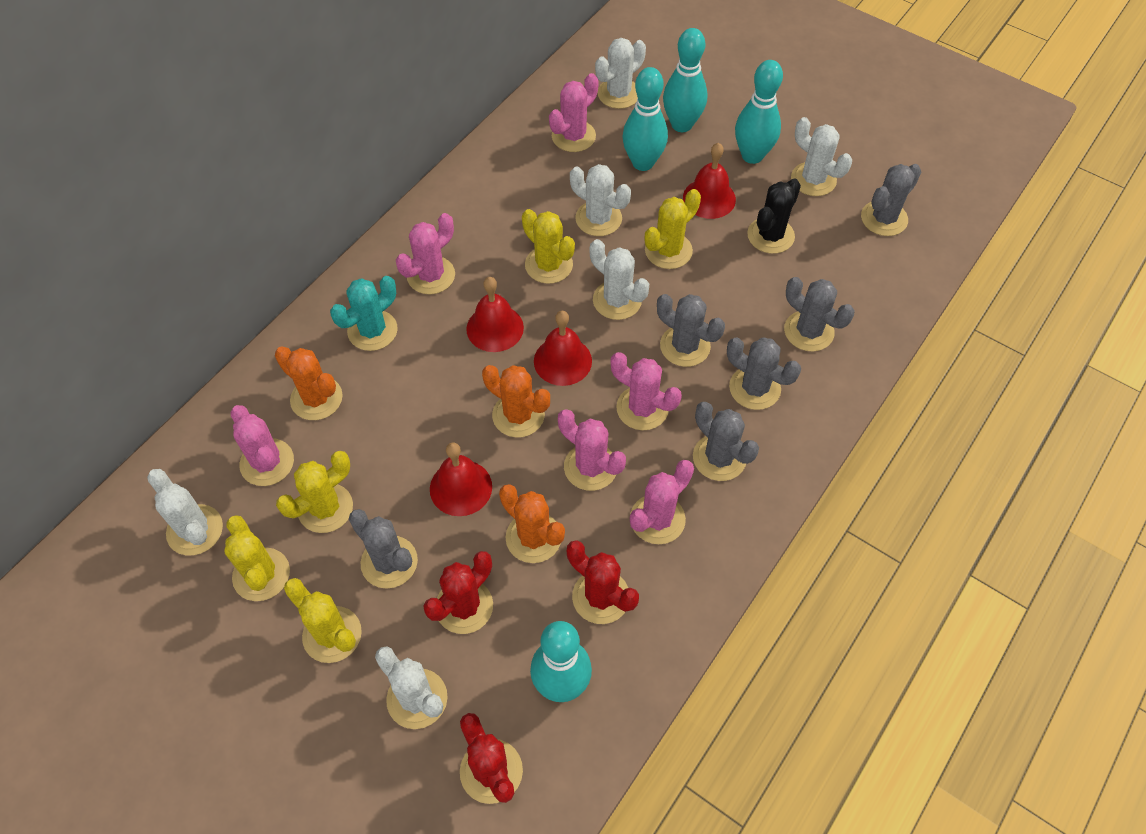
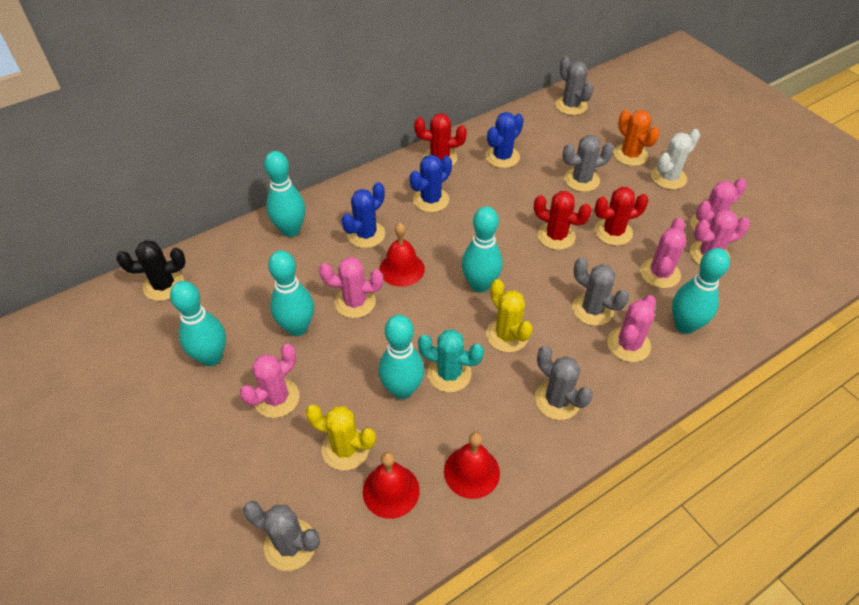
blue cactus: none = 0 -> [341,182,385,248] [409,155,452,213] [485,112,524,168] = 3
grey cactus: [349,509,418,589] [657,294,725,367] [693,402,759,481] [727,337,801,410] [784,277,854,352] [861,164,921,236] = 6 -> [243,501,320,571] [535,346,593,420] [555,56,594,115] [563,135,614,192] [572,258,629,326] = 5
orange cactus: [275,346,343,420] [482,365,550,438] [499,484,565,563] = 3 -> [613,110,660,166] = 1
red bell: [430,442,492,516] [466,277,524,352] [534,311,592,386] [683,143,736,219] = 4 -> [363,452,420,519] [379,223,425,287] [444,432,500,499] = 3
turquoise bowling pin: [530,621,592,702] [622,67,668,171] [663,28,707,132] [735,60,783,164] = 4 -> [170,281,226,366] [264,151,306,237] [268,250,314,336] [378,315,424,399] [462,206,502,293] [672,248,730,334] = 6
white cactus: [147,469,223,555] [375,646,448,729] [570,164,631,236] [590,239,649,320] [595,38,646,109] [791,117,852,196] = 6 -> [651,129,700,189] = 1
yellow cactus: [224,515,290,601] [276,451,353,533] [284,578,362,663] [522,209,575,284] [645,189,701,269] = 5 -> [305,405,376,471] [486,279,533,353] = 2

